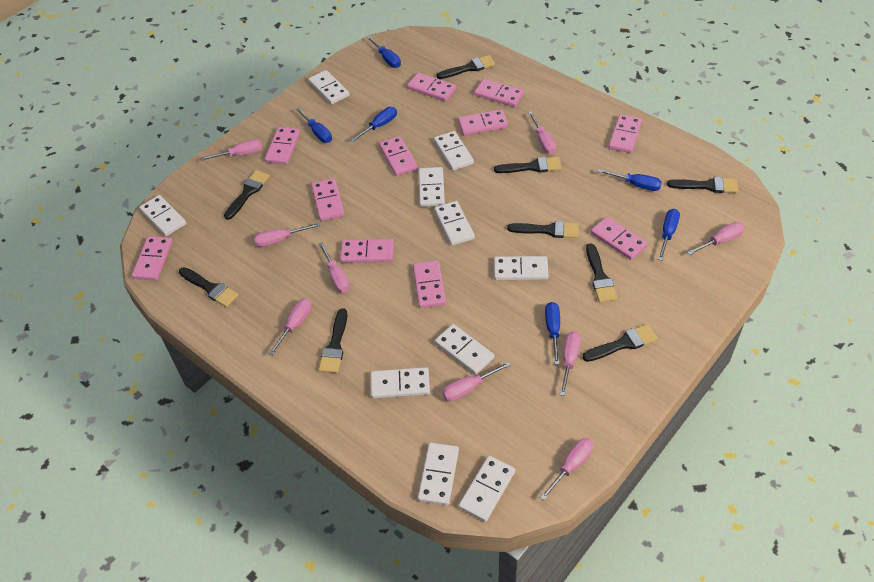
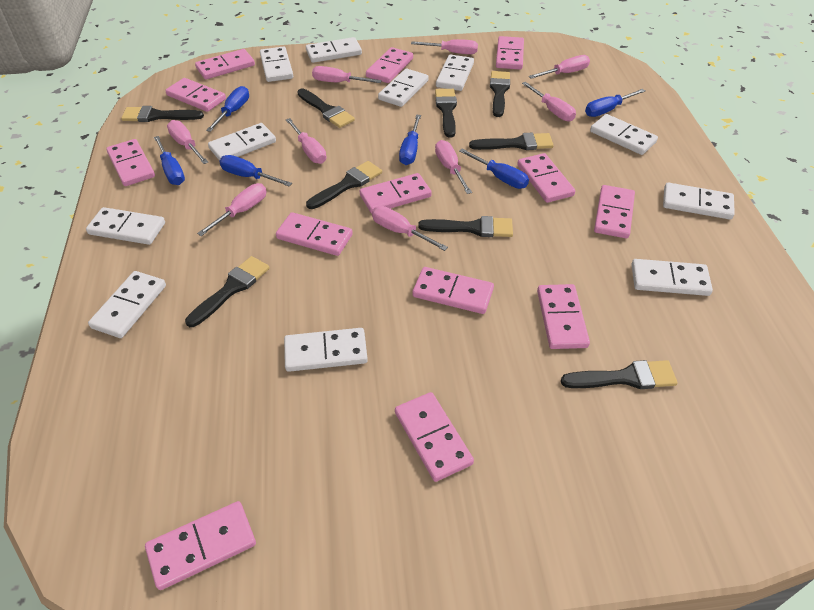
pink domino: [132,236,173,280] [265,127,300,164] [311,178,344,221] [340,239,394,263] [379,136,418,176] [407,73,456,101] [413,260,446,308] [458,109,508,136] [474,79,524,107] [591,217,648,260] [609,114,642,153] = 11 -> [106,139,155,186] [145,501,256,590] [165,78,226,112] [195,49,255,79] [276,212,353,256] [360,173,432,213] [366,47,413,83] [395,392,474,482] [413,267,494,314] [496,36,524,70] [517,153,575,203] [537,284,590,349] [594,185,635,238] = 13
white domino: [139,195,186,236] [308,70,350,104] [371,367,430,399] [418,443,459,505] [419,167,445,207] [434,131,474,171] [434,201,475,246] [435,324,494,375] [459,456,515,522] [494,256,549,280] = 10 -> [86,207,165,245] [88,271,166,338] [208,123,276,161] [260,46,293,82] [284,328,368,372] [306,37,362,63] [378,68,429,107] [436,54,474,91] [590,114,658,155] [631,259,713,296] [663,182,735,220] = 11

